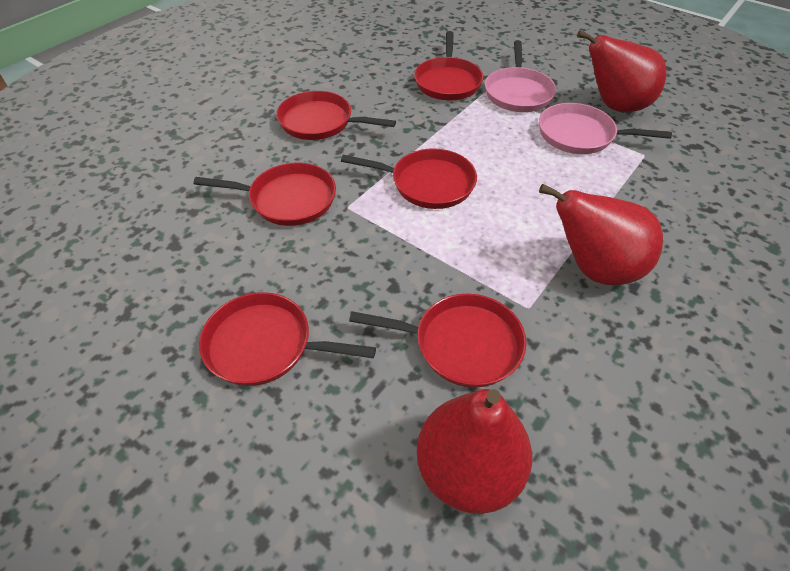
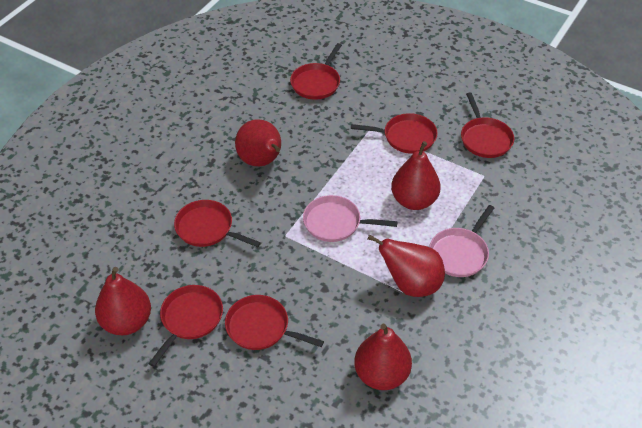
red pear: [417,389,532,514] [539,184,663,285] [577,30,666,112] = 3 -> [95,267,151,335] [235,119,281,166] [354,324,412,390] [367,234,445,297] [391,141,441,210] = 5

